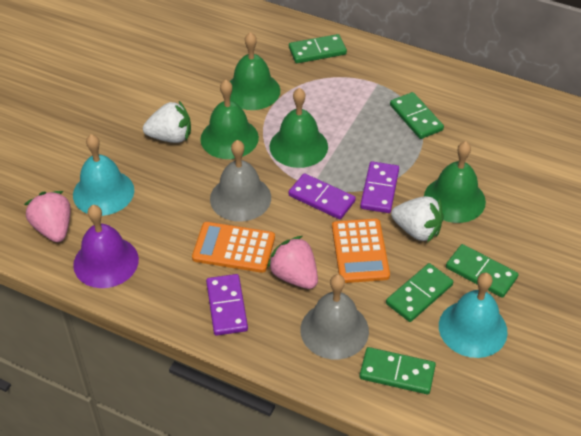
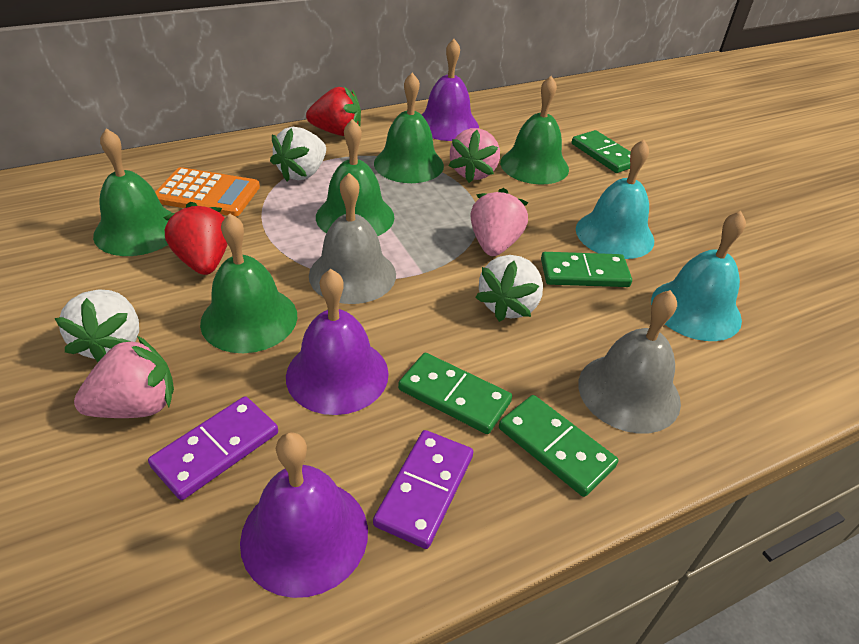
green bell: [200,79,259,159] [230,32,280,110] [270,88,328,168] [424,141,486,223] = 4 -> [93,128,172,256] [200,213,298,353] [316,119,394,236] [374,73,444,183] [500,76,569,184] = 5
green domino: [289,34,347,63] [359,347,436,394] [386,263,453,322] [390,92,444,139] [446,244,519,298] = 5 -> [398,353,512,434] [499,395,618,497] [541,252,632,287] [572,130,631,173] = 4
orange calculator: [192,222,275,273] [332,219,390,283] = 2 -> [155,167,260,216] = 1
pink strawberry: [24,191,71,242] [267,236,318,289] = 2 -> [74,336,174,418] [449,128,500,183] [470,188,528,256] = 3
purple bell: [73,205,139,288] = 1 -> [240,432,368,598] [286,269,389,415] [422,39,479,141] = 3
purple domino: [206,274,248,336] [288,173,356,219] [360,161,399,213] = 3 -> [148,396,278,500] [373,430,473,549] = 2
red strawberry: none = 0 -> [163,202,228,275] [306,87,361,136] = 2
white strawberry: [143,101,191,143] [391,196,444,242] = 2 -> [54,290,139,362] [270,127,326,182] [475,255,543,322] = 3

